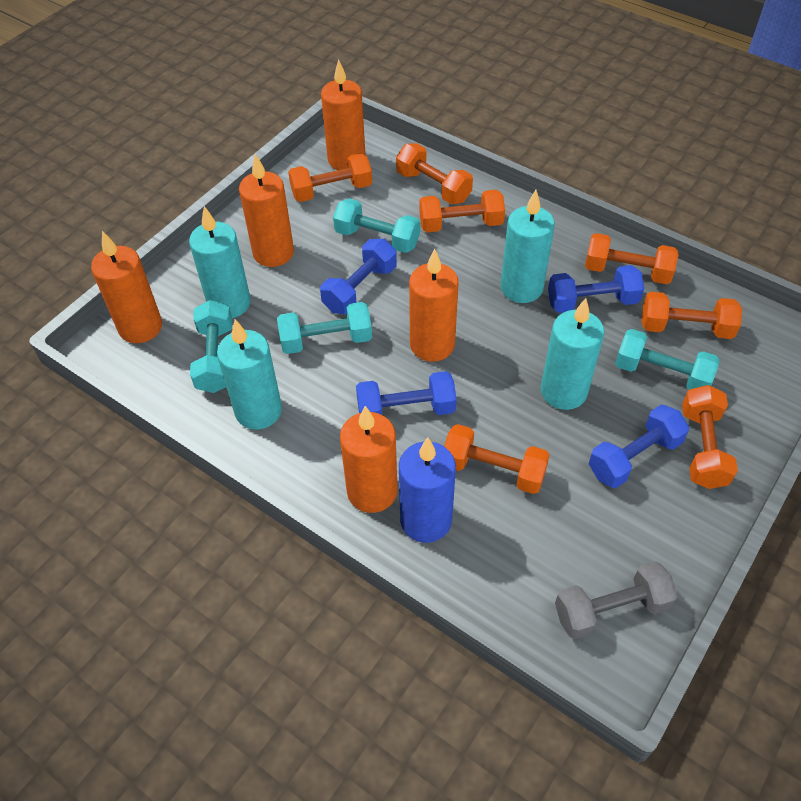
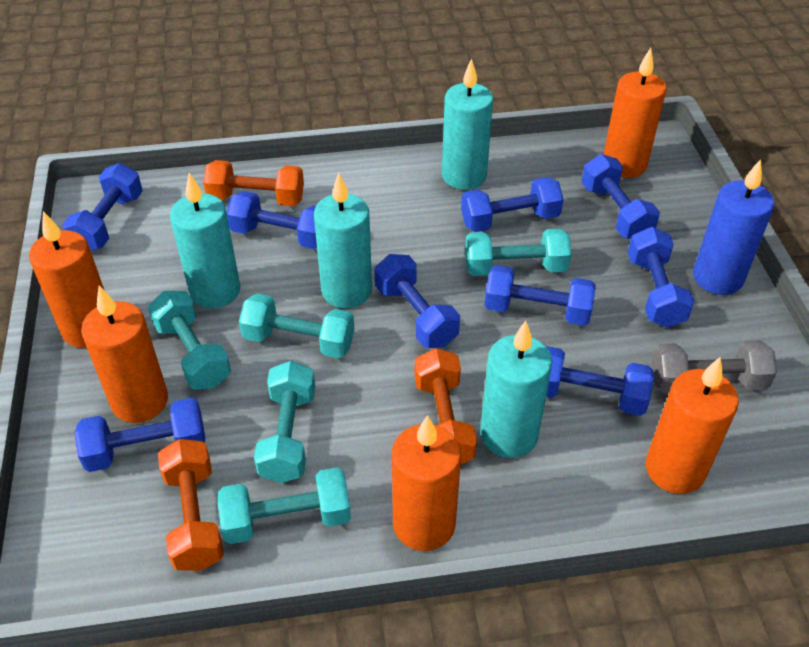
blue dumbbell: [320,239,397,314] [356,371,457,415] [548,265,644,313] [589,405,689,488] = 4 -> [62,163,143,251] [74,398,205,472] [226,191,317,249] [374,254,460,348] [461,177,564,232] [484,265,595,326] [546,346,654,416] [581,154,660,239] [628,227,694,328] = 9
orange dumbbell: [288,153,372,202] [396,143,473,204] [419,190,505,232] [444,424,550,494] [585,233,678,284] [641,292,742,339] [682,385,738,489] = 7 -> [158,439,224,571] [203,160,304,206] [415,348,477,464] = 3
turquoise dumbbell: [190,300,232,393] [277,302,372,354] [333,198,420,253] [615,329,720,390] = 4 -> [148,291,231,390] [218,467,351,544] [239,293,354,358] [254,361,315,483] [465,229,572,276] = 5

